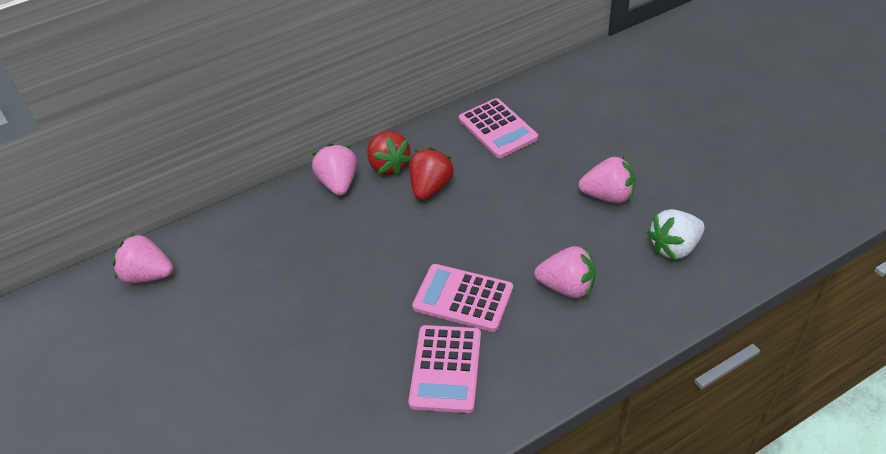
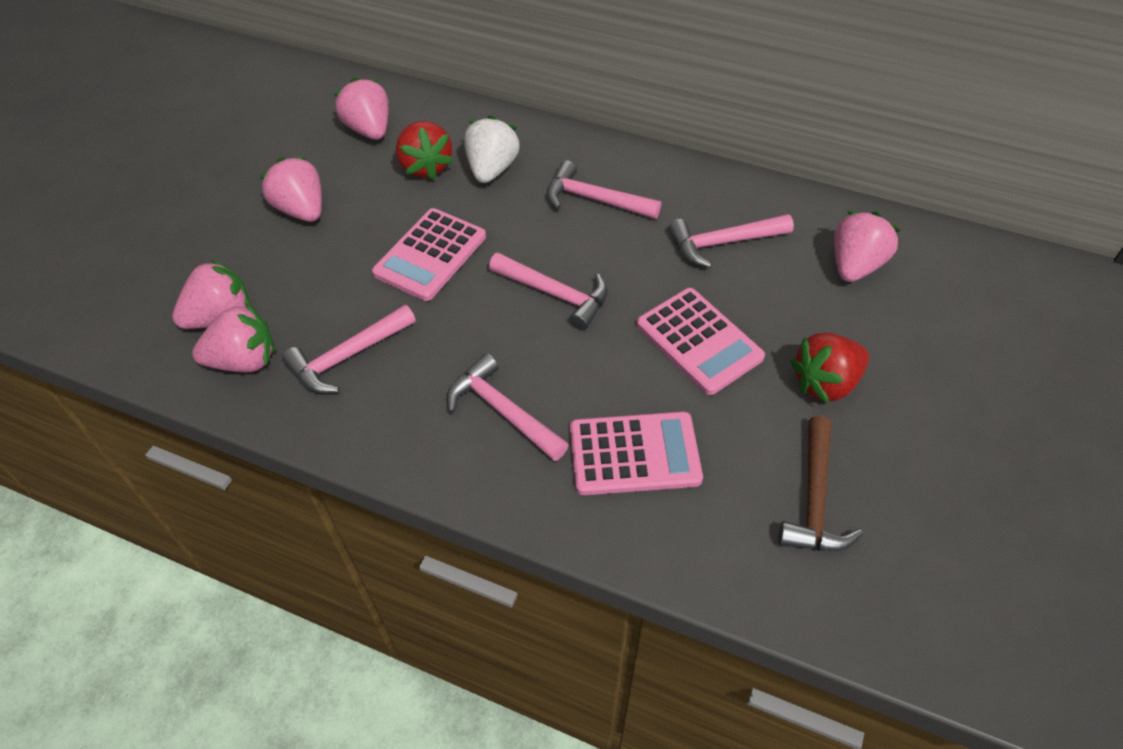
brown hammer: none = 0 -> [778,416,863,551] = 1
pink hammer: none = 0 -> [282,305,416,394] [447,353,569,461] [489,253,608,330] [547,160,661,219] [669,214,794,268] = 5
pink strawberry: [112,233,173,283] [312,143,357,196] [534,246,596,298] [579,156,635,203] = 4 -> [172,259,250,329] [192,303,275,372] [259,156,322,222] [334,77,389,140] [834,211,901,282] = 5

